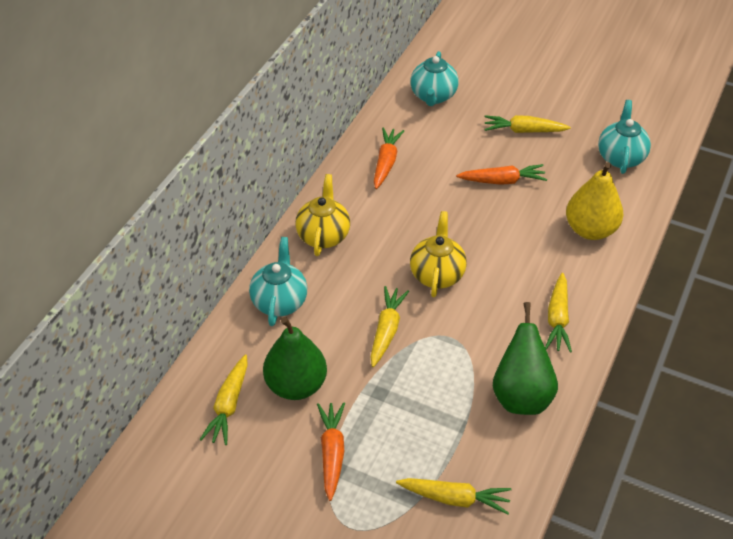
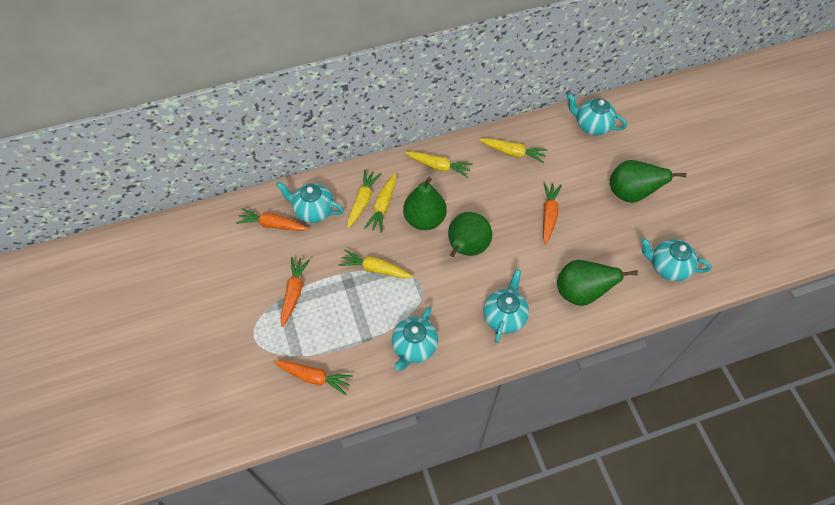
green pear: [263,317,327,400] [493,302,558,415] = 2 -> [403,177,447,230] [448,212,492,257] [557,260,638,306] [610,160,687,203] = 4
orange carrot: [317,402,345,501] [374,127,404,189] [456,164,547,185] = 3 -> [236,208,308,231] [274,360,353,395] [281,257,310,327] [543,182,562,244] = 4
turquoise teapot: [249,237,307,326] [410,51,459,106] [598,100,651,174] = 3 -> [276,182,344,223] [392,307,438,370] [483,269,529,343] [567,93,627,135] [641,238,711,281] = 5
yellow pear: [566,162,623,240] = 1 -> none = 0
yellow teapot: [295,174,350,256] [410,211,467,297] = 2 -> none = 0

